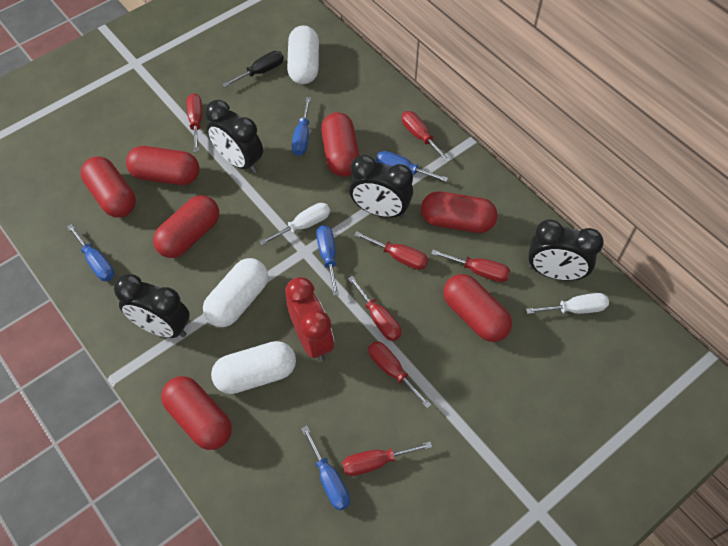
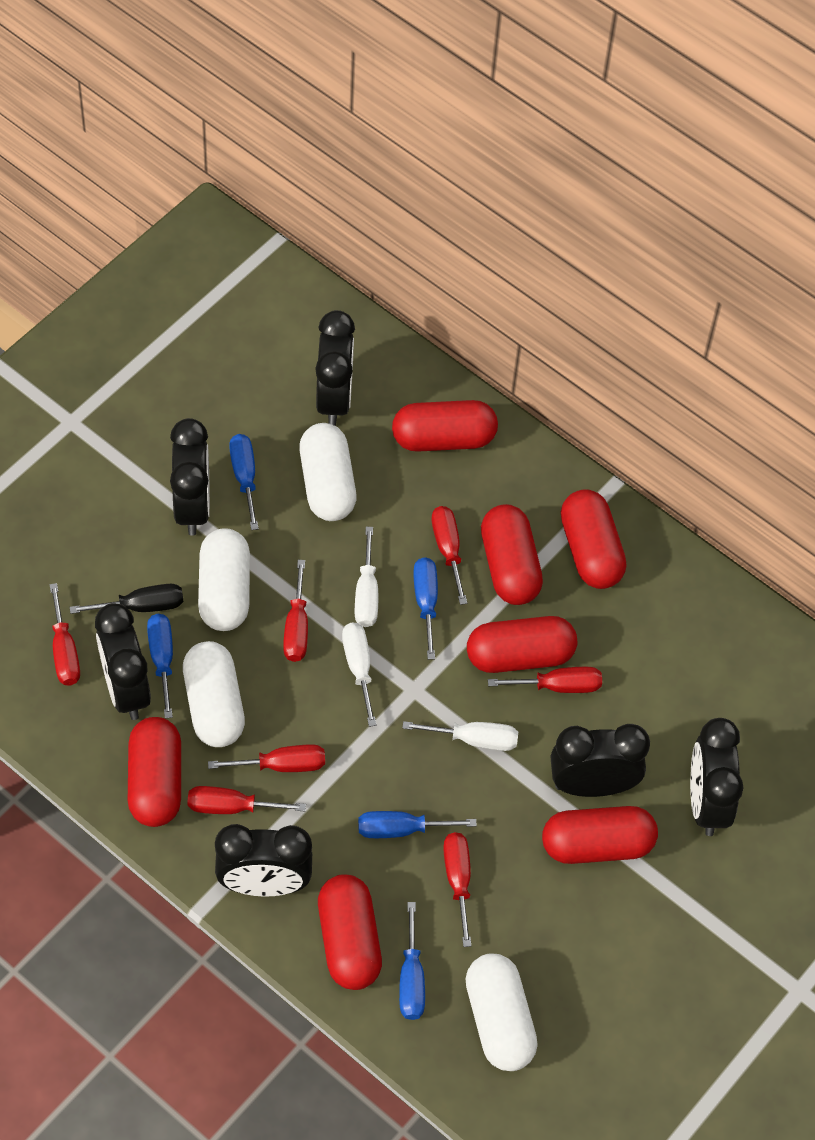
black clock: [114,274,190,338] [205,100,263,173] [349,155,413,218] [528,219,604,281] = 4 -> [95,603,151,720] [170,418,210,536] [215,824,312,897] [315,310,355,426] [551,724,650,797] [690,718,743,836] = 6
red clock: [285,277,334,362] = 1 -> none = 0
white capsule: [203,258,268,327] [211,341,296,394] [287,26,319,84] = 3 -> [183,641,245,747] [198,528,250,631] [299,423,356,521] [465,953,538,1071] = 4
white screwdriver: [259,203,330,245] [526,293,609,314] = 2 -> [342,622,377,727] [355,527,378,627] [402,721,518,751] = 3

